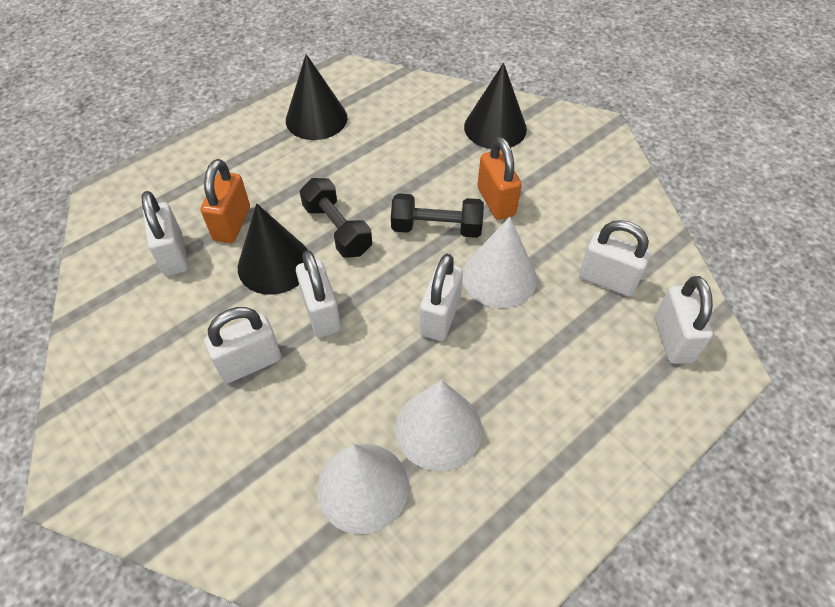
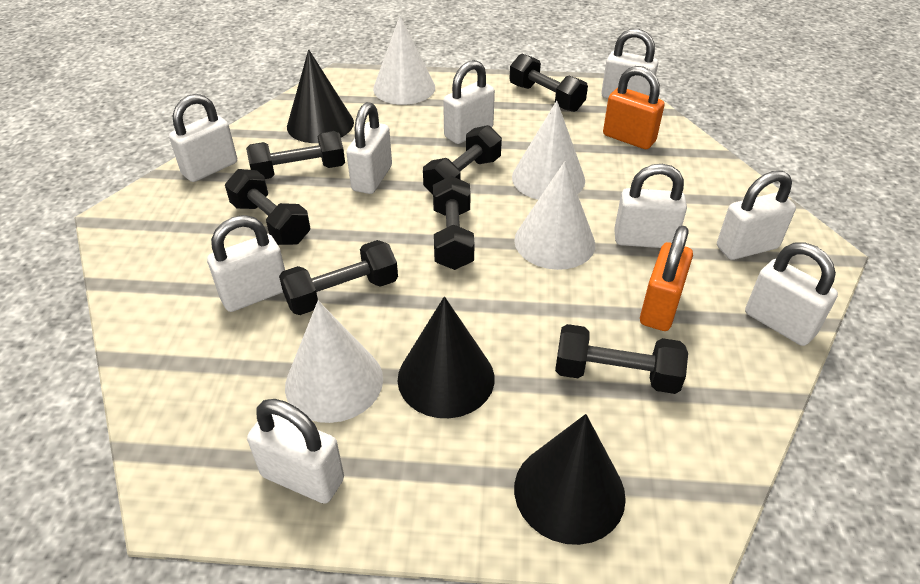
black dumbbell: [300,178,372,258] [391,193,484,238] = 2 -> [225,169,310,245] [246,131,345,179] [279,240,398,315] [423,125,502,195] [433,176,475,270] [509,54,588,112] [555,324,688,394] = 7
white cone: [317,444,409,534] [395,380,482,471] [463,217,537,308] = 3 -> [285,301,383,423] [373,16,435,105] [512,101,585,200] [514,161,595,270] = 4
white padlock: [142,191,188,276] [204,307,281,383] [296,250,341,337] [420,254,463,341] [579,220,651,296] [655,276,713,364] = 6 -> [169,94,237,182] [207,215,285,312] [247,399,344,504] [346,102,392,194] [443,60,495,144] [601,29,658,99] [614,164,687,248] [717,171,796,260] [745,242,838,346] = 9

